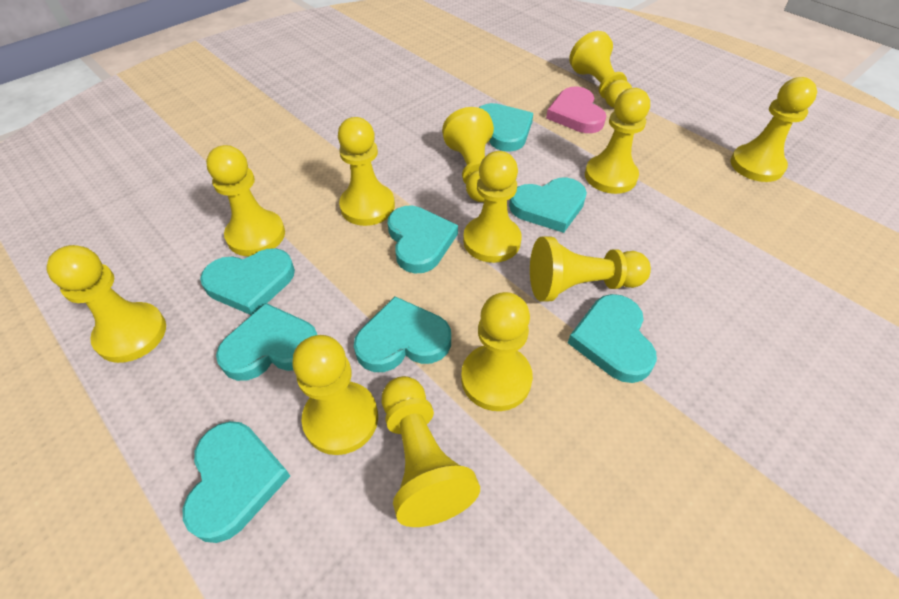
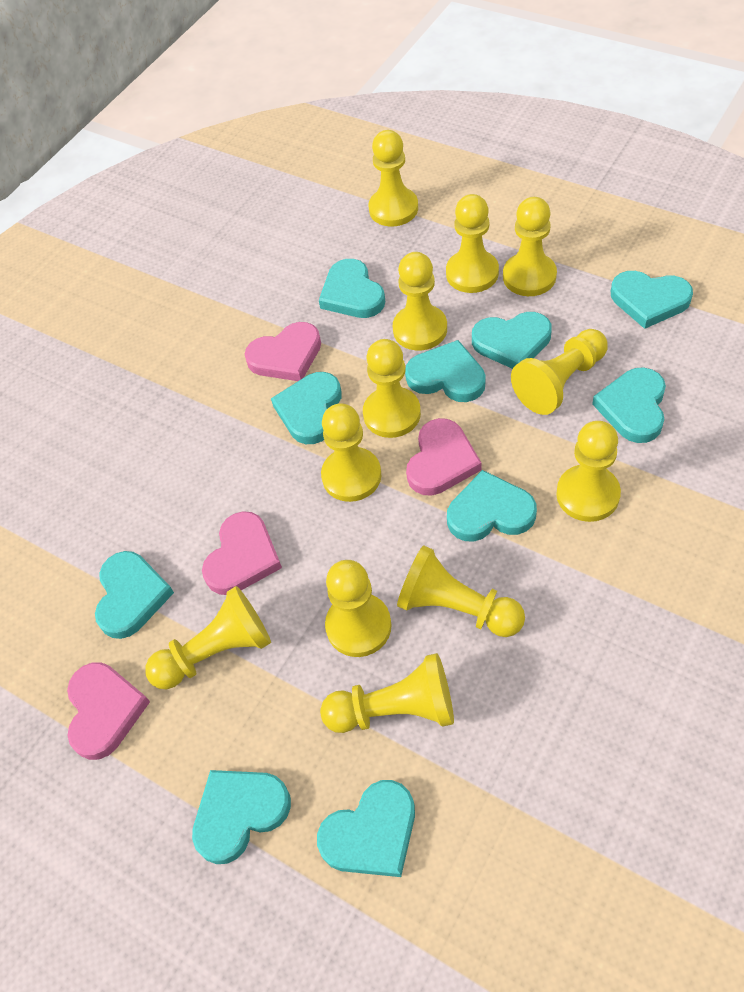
pink heart: [546,87,606,133] = 1 -> [67,662,150,760] [202,511,282,595] [245,322,321,381] [406,418,482,496] = 4
turquoise heart: [183,421,290,543] [200,248,295,315] [216,303,317,381] [354,296,451,372] [388,206,458,273] [479,103,533,152] [509,177,587,233] [568,294,657,383] = 8 -> [95,551,174,639] [192,770,291,864] [271,372,341,444] [317,780,415,877] [319,259,385,318] [405,340,486,402] [447,470,537,542] [472,312,552,369] [592,367,666,443] [611,271,693,329] = 10

